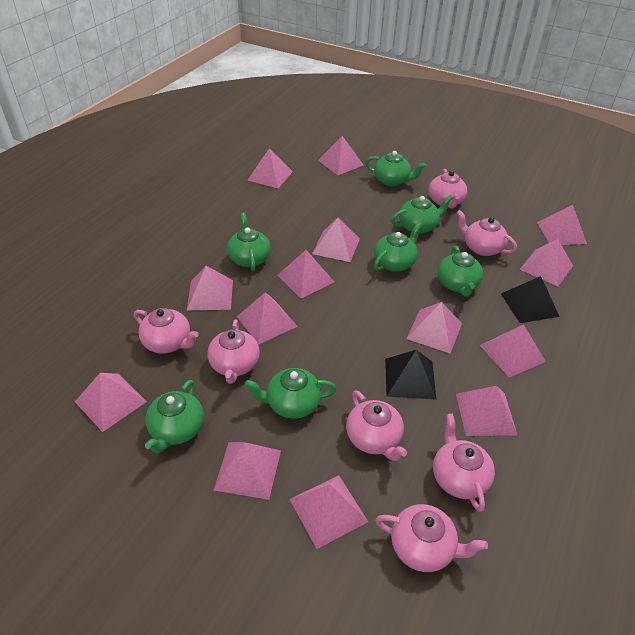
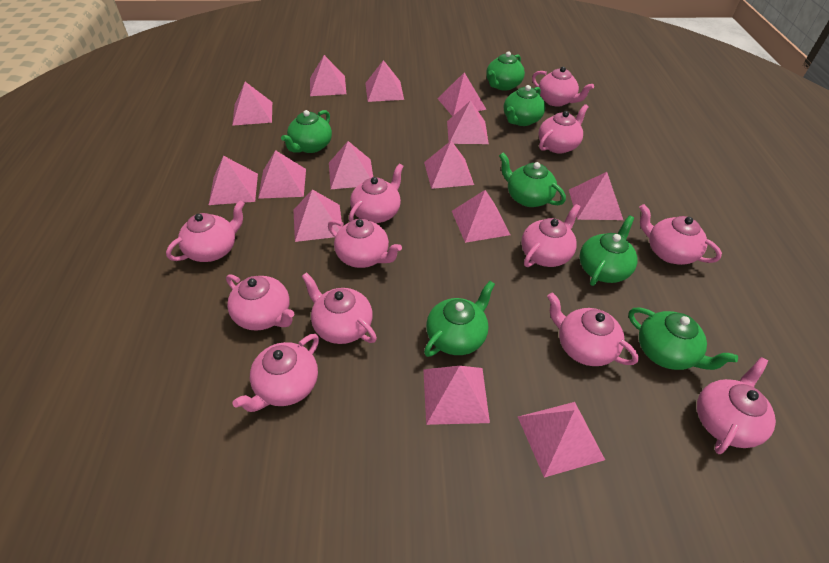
black pyramid: [385,350,436,399] [501,276,560,323] = 2 -> none = 0
pink teapot: [134,308,199,354] [208,320,260,384] [346,390,407,461] [375,504,488,572] [428,169,467,209] [433,413,495,512] [456,210,517,256] = 7 -> [166,200,245,262] [226,274,294,331] [233,334,319,412] [302,272,377,344] [328,219,402,268] [349,164,404,223] [521,204,580,267] [532,66,594,107] [538,104,588,154] [547,292,639,366] [639,204,722,265] [697,357,776,454] = 12

